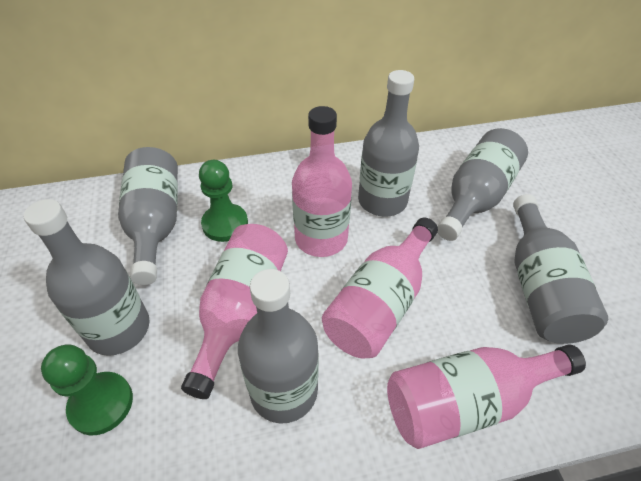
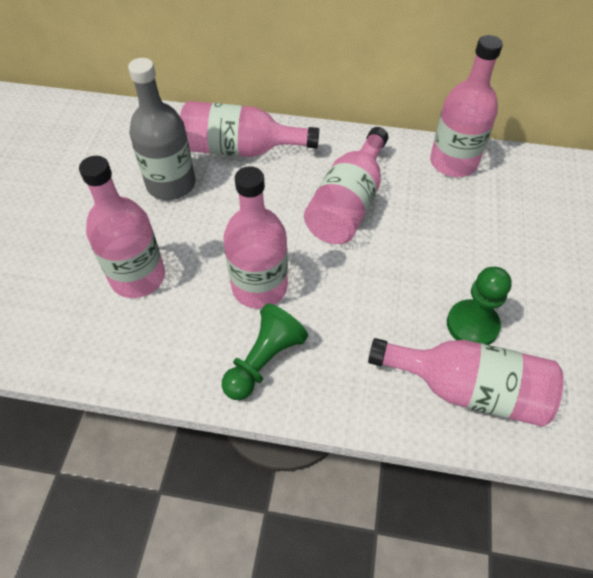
grey bottle: [24,199,150,356] [118,147,178,285] [238,269,319,424] [358,70,419,217] [437,128,528,241] [513,194,608,344] = 6 -> [128,58,195,200] = 1
pink bottle: [181,224,288,399] [292,106,352,257] [322,218,438,359] [387,345,586,449] = 4 -> [79,156,165,298] [180,101,319,157] [223,166,288,309] [304,127,388,244] [368,338,564,427] [430,35,503,177] = 6

